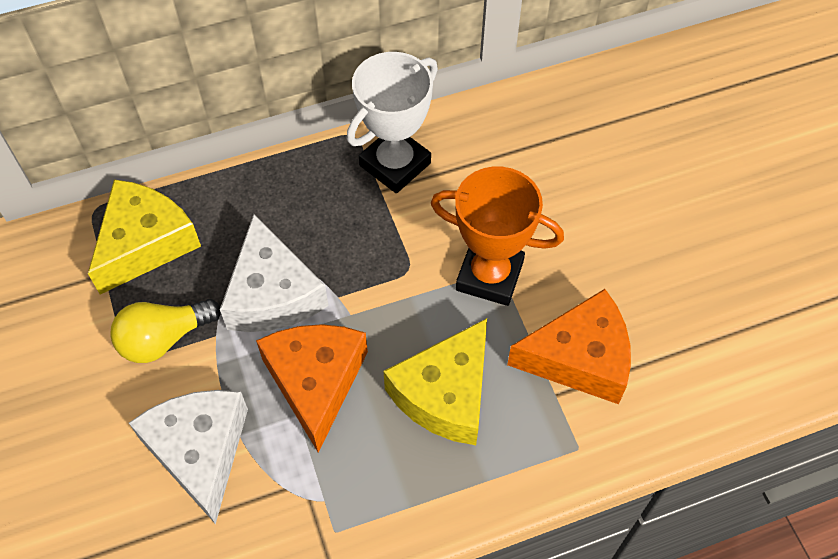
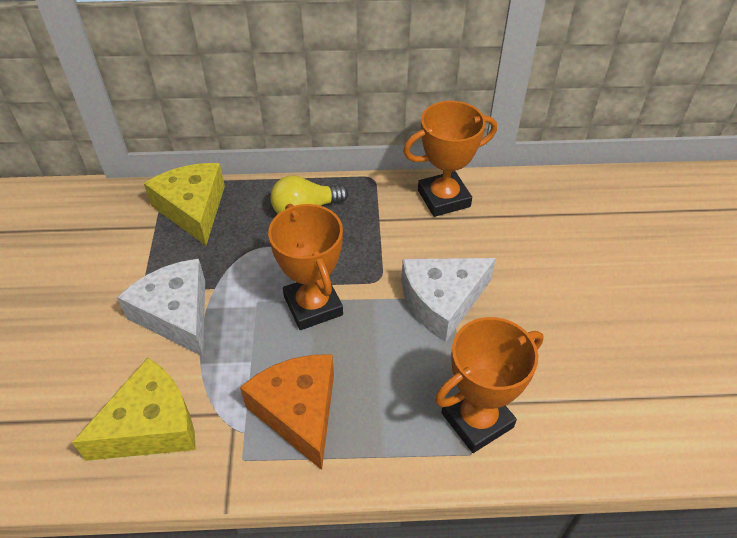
orange cheese: [256,324,368,453] [507,289,631,404] = 2 -> [240,354,334,470] = 1
orange trophy: [431,167,564,306] = 1 -> [268,204,343,330] [403,101,497,217] [435,317,543,453] = 3
white trophy: [347,52,438,193] = 1 -> none = 0

